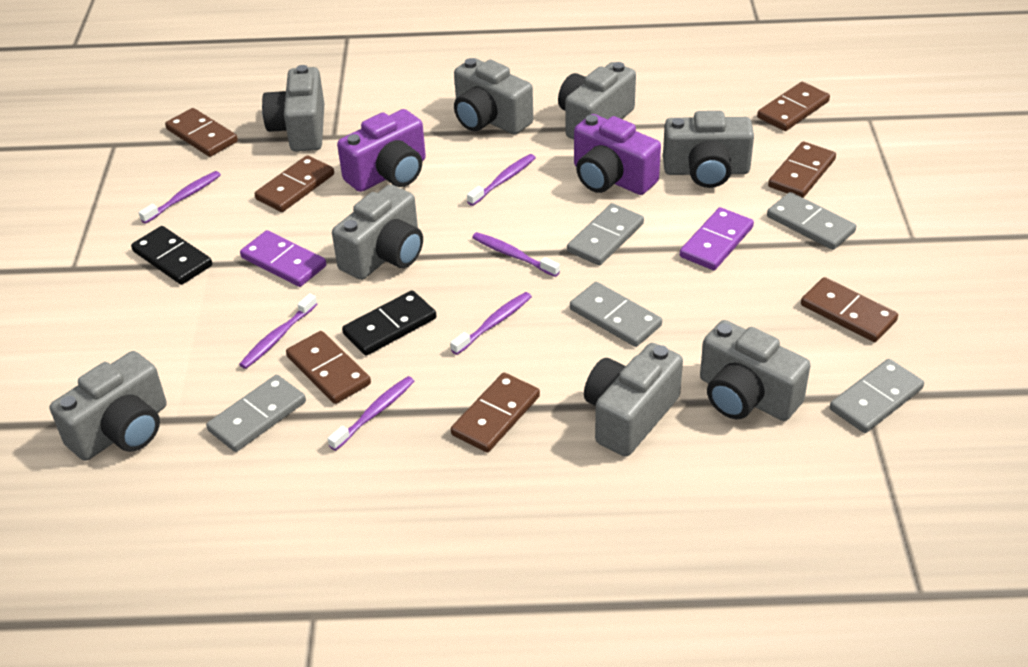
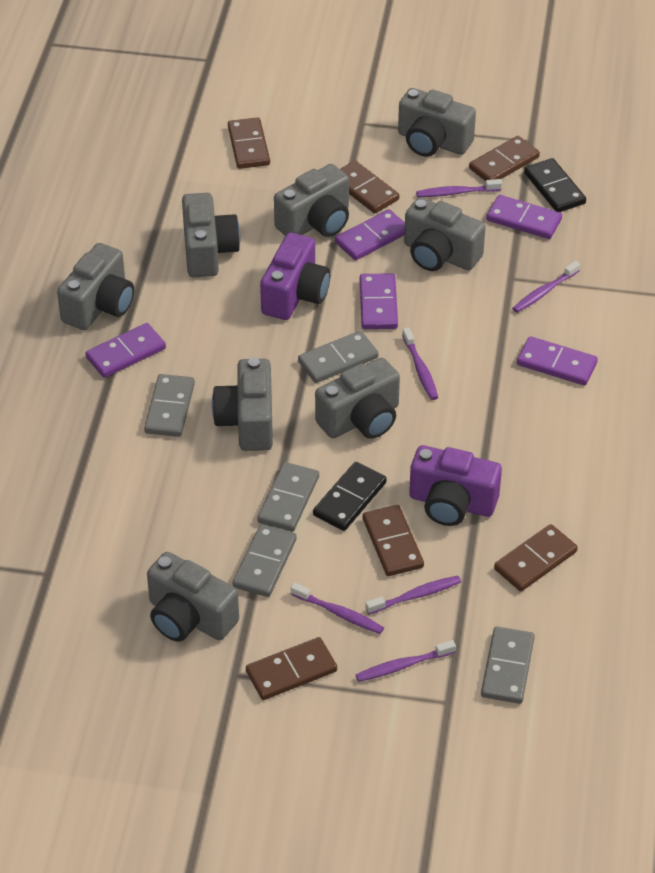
brown domino: [165,108,238,157] [255,155,334,212] [286,331,371,404] [451,373,540,453] [757,82,830,131] [768,141,836,198] [801,277,898,342] = 7 -> [228,117,270,169] [246,637,337,700] [340,161,399,213] [363,505,424,576] [469,136,540,181] [494,524,578,591] = 6
purple domino: [240,230,326,287] [680,207,754,270] = 2 -> [85,323,166,378] [335,209,405,260] [360,273,398,329] [486,195,562,239] [517,336,598,386] = 5

